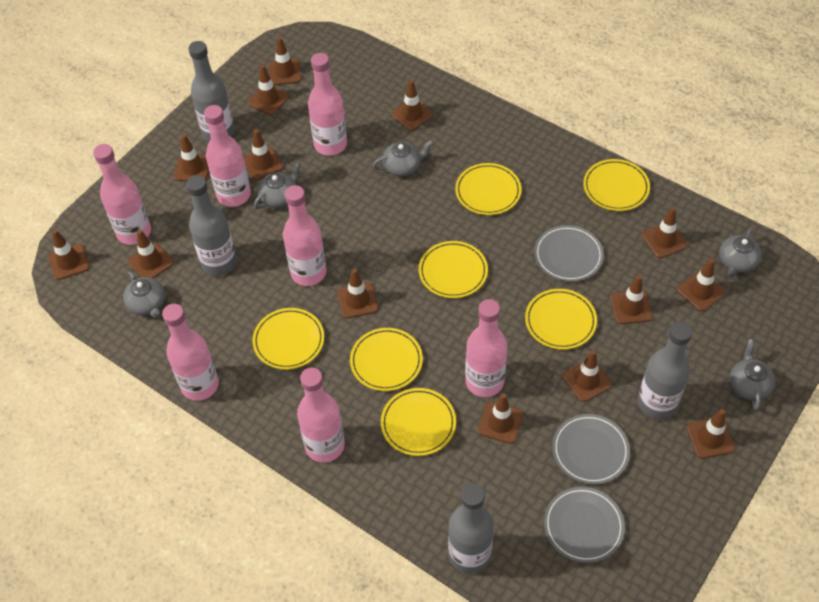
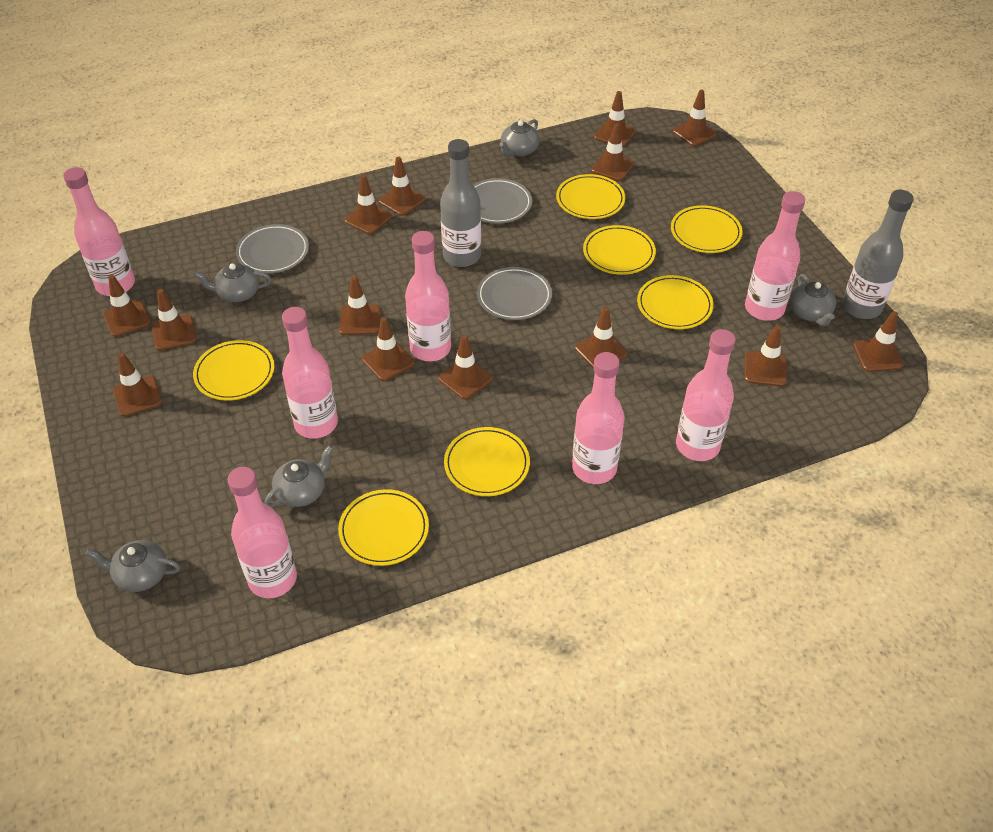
grey bottle: [186,175,237,276] [188,41,235,142] [448,484,494,574] [638,322,692,419] = 4 -> [440,139,481,267] [842,190,914,319] = 2

